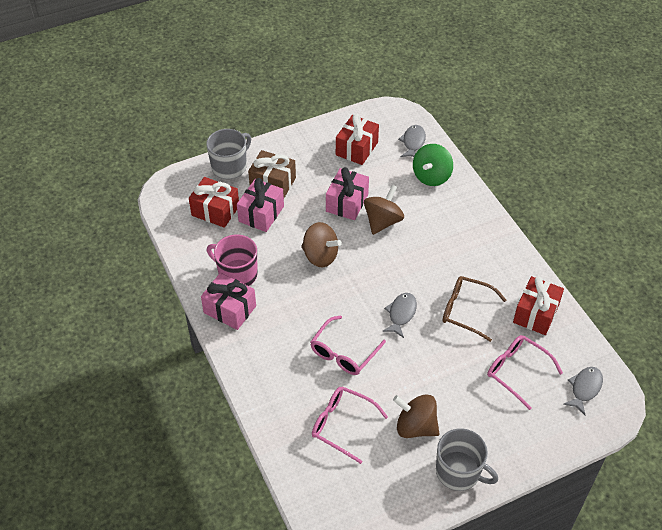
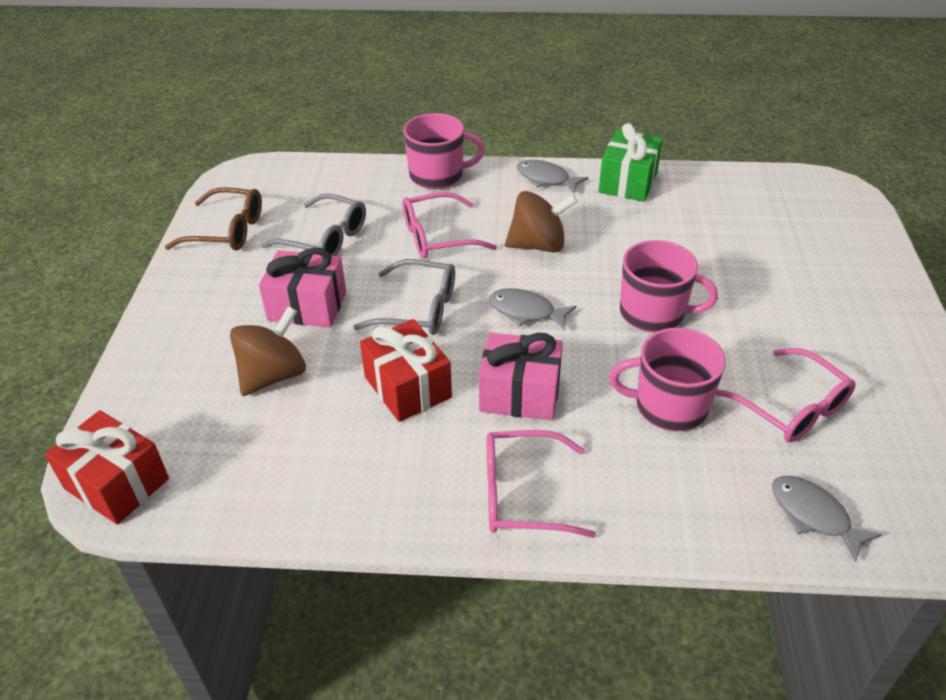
brown gift: [248,150,296,198] = 1 -> none = 0
brown spinning top: [301,222,342,267] [364,185,404,235] [393,394,439,438] = 3 -> [230,306,306,396] [505,191,577,252] = 2
green gift: none = 0 -> [598,123,663,202] = 1
green spinning top: [413,144,453,186] = 1 -> none = 0
grey glasses: none = 0 -> [262,193,366,256] [353,259,455,335] = 2
grey mug: [206,129,251,179] [436,428,498,491] = 2 -> none = 0
pink gift: [201,273,256,330] [237,178,284,232] [326,167,369,220] = 3 -> [259,248,346,328] [479,333,563,421] = 2
pink mug: [207,234,257,286] = 1 -> [403,113,485,189] [609,328,726,431] [620,240,718,332] = 3
red gift: [189,177,239,228] [336,114,379,165] [513,276,564,335] = 3 -> [45,410,169,525] [360,319,452,422] = 2

